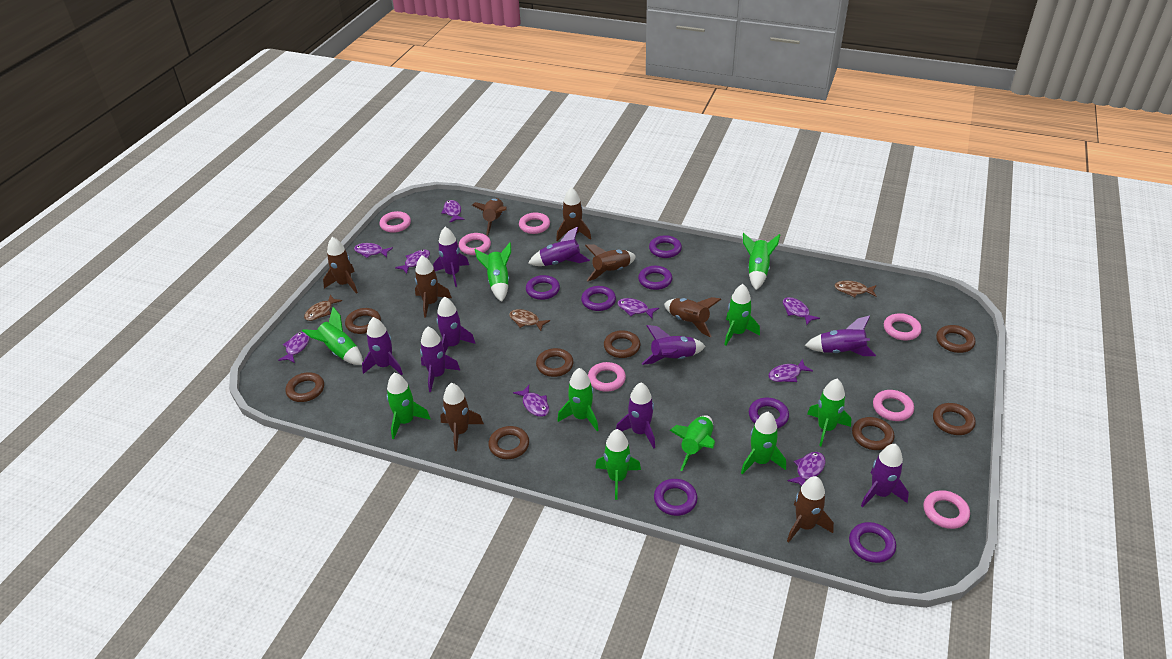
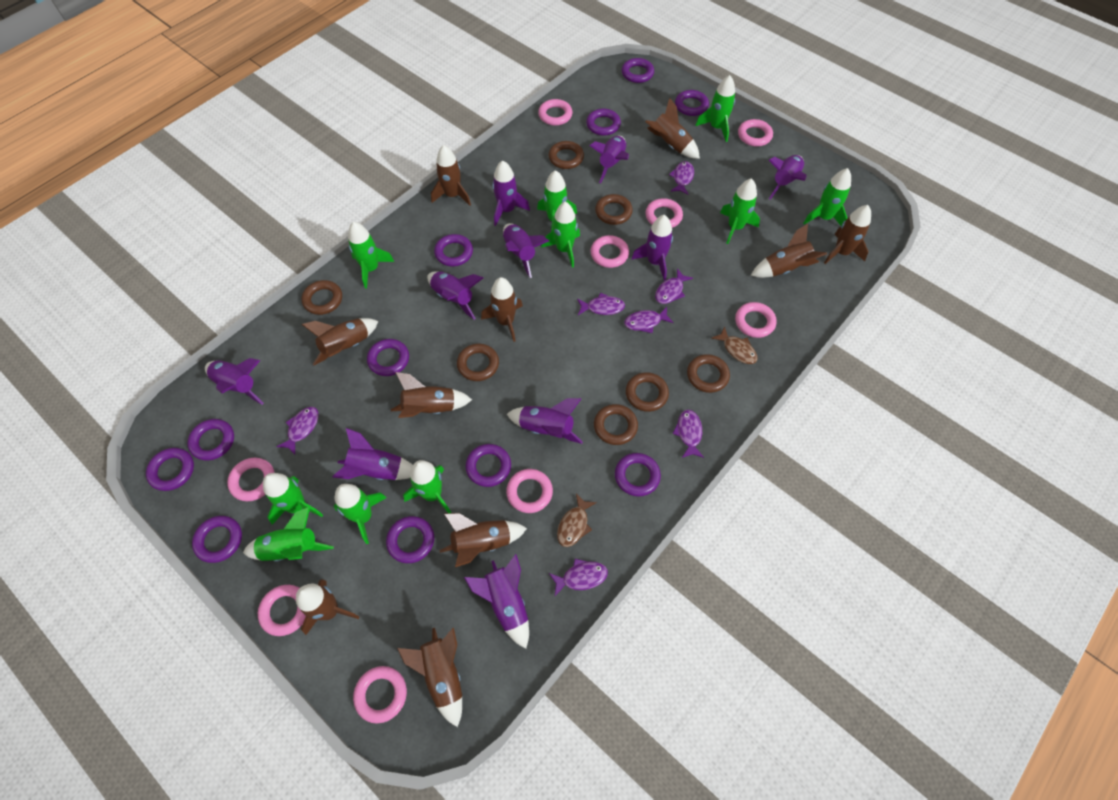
brown fish: [304,295,342,321] [509,309,550,331] [834,281,877,297] = 3 -> [557,494,597,547] [711,326,757,364] = 2
brown ring: [285,372,324,402] [345,308,381,334] [488,426,529,459] [536,348,574,377] [604,330,640,358] [852,417,894,450] [933,403,976,435] [936,325,975,353] = 8 -> [302,280,342,315] [457,344,499,381] [549,141,584,169] [594,404,638,445] [595,194,633,225] [626,372,669,412] [687,354,730,393] = 7
brown rocket: [323,237,358,294] [415,256,452,318] [440,383,484,451] [472,198,507,236] [556,187,591,241] [585,244,636,281] [664,297,721,337] [787,476,834,543] = 8 -> [296,579,359,635] [301,318,378,365] [391,372,472,418] [397,628,462,727] [431,145,471,206] [439,513,527,567] [481,277,523,342] [645,97,700,159] [751,224,827,278] [824,205,871,264] = 10
pink ring: [380,211,411,233] [459,233,491,255] [519,212,550,234] [588,362,626,392] [873,390,914,421] [884,313,922,340] [923,490,970,529] = 7 -> [227,458,275,501] [258,585,306,636] [353,666,407,723] [506,469,553,513] [538,99,572,126] [590,235,629,268] [645,198,683,228] [735,302,777,338] [738,119,773,146] = 9
purple fish: [278,332,310,363] [354,243,393,258] [395,250,430,274] [441,200,465,222] [513,385,549,417] [617,298,659,318] [768,359,813,382] [783,297,820,325] [788,452,826,486] = 9 -> [276,407,319,455] [549,559,608,596] [577,293,625,315] [624,307,674,333] [655,268,693,304] [669,161,694,195] [673,410,704,458] = 7
purple ring: [526,275,560,300] [581,286,616,311] [638,266,672,290] [649,235,682,258] [654,479,698,516] [749,398,789,429] [849,522,896,563] = 7 -> [146,448,194,491] [187,419,234,461] [192,516,242,563] [367,339,409,376] [386,516,434,563] [434,234,473,266] [466,444,511,487] [586,109,621,136] [615,453,661,496] [622,58,654,83] [675,90,709,116] = 11
purple rocket: [362,317,403,375] [420,327,460,392] [433,227,469,287] [436,296,475,353] [528,227,590,266] [616,383,655,448] [641,325,705,365] [805,315,876,356] [861,444,909,508] = 9 -> [205,358,264,405] [333,428,413,480] [427,271,483,320] [464,554,529,648] [492,160,530,226] [503,223,549,278] [507,398,583,444] [590,136,629,183] [631,215,673,280] [769,155,807,200] = 10

